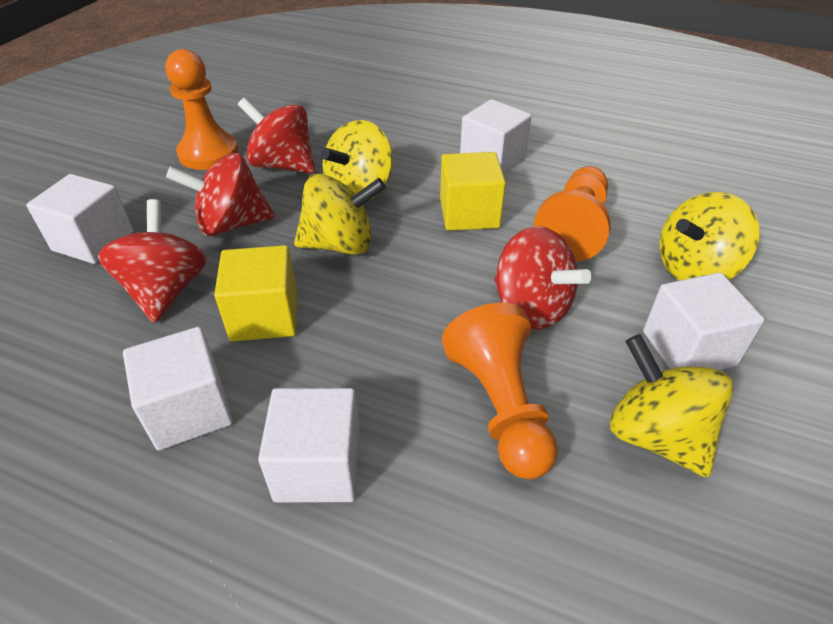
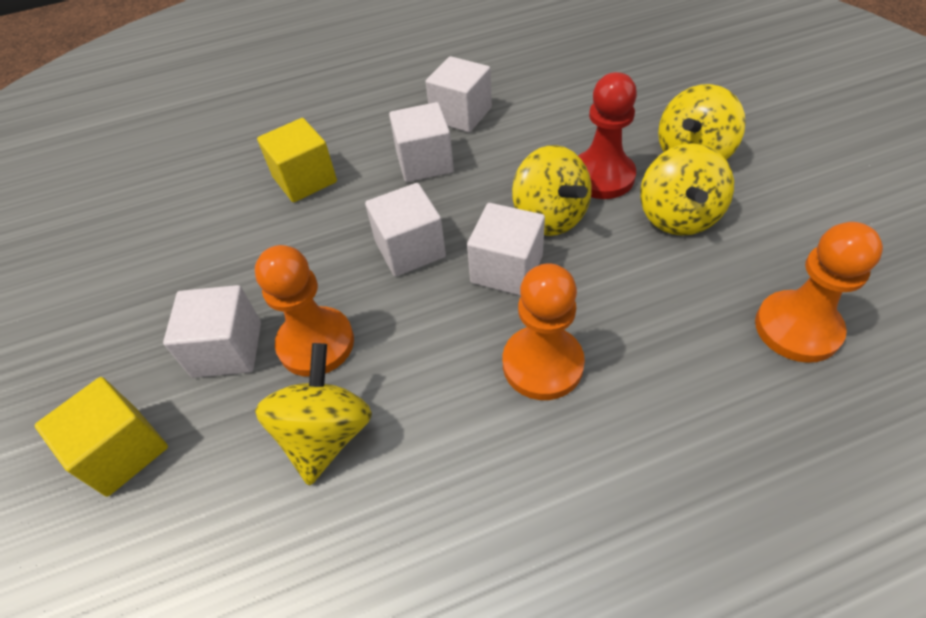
red pawn: none = 0 -> [578,72,637,199] = 1
red spinning top: [98,199,207,323] [166,153,275,236] [238,97,315,174] [494,226,591,329] = 4 -> none = 0

